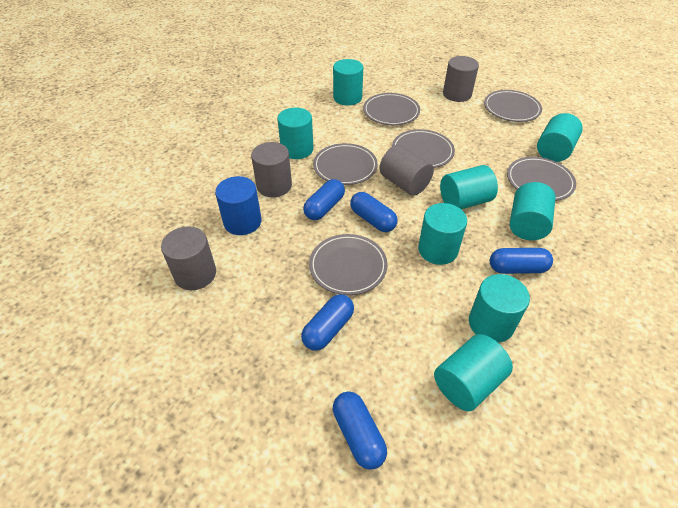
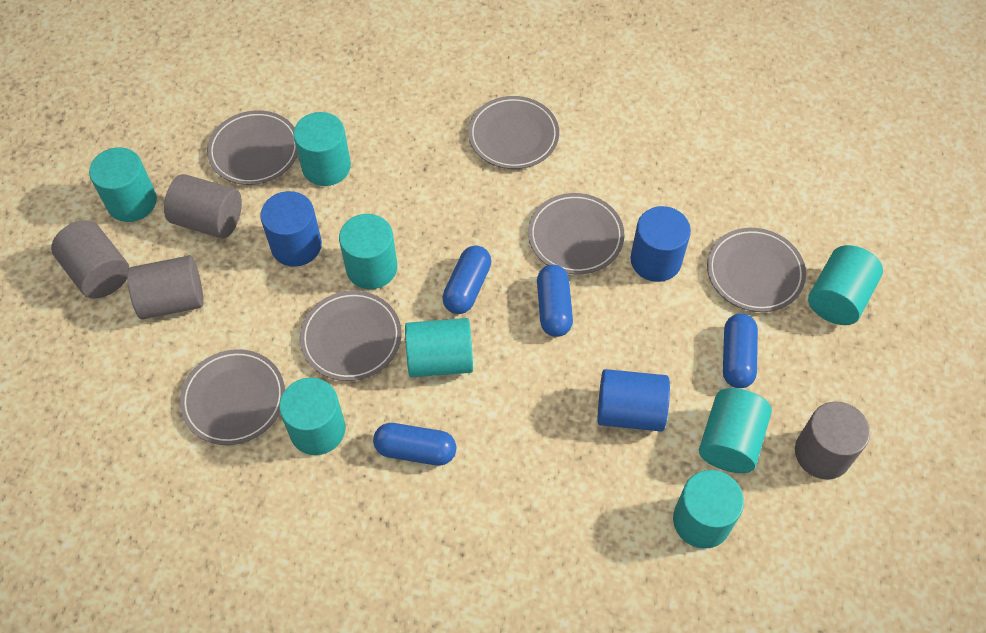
blue capsule: [301,294,354,350] [303,179,345,220] [333,391,387,470] [350,192,398,232] [490,248,553,274] = 5 -> [373,423,456,465] [442,245,491,314] [537,264,573,337] [723,313,758,388] = 4
blue cylinder: [215,176,262,235] = 1 -> [260,191,322,267] [598,369,670,432] [630,206,691,282] = 3

